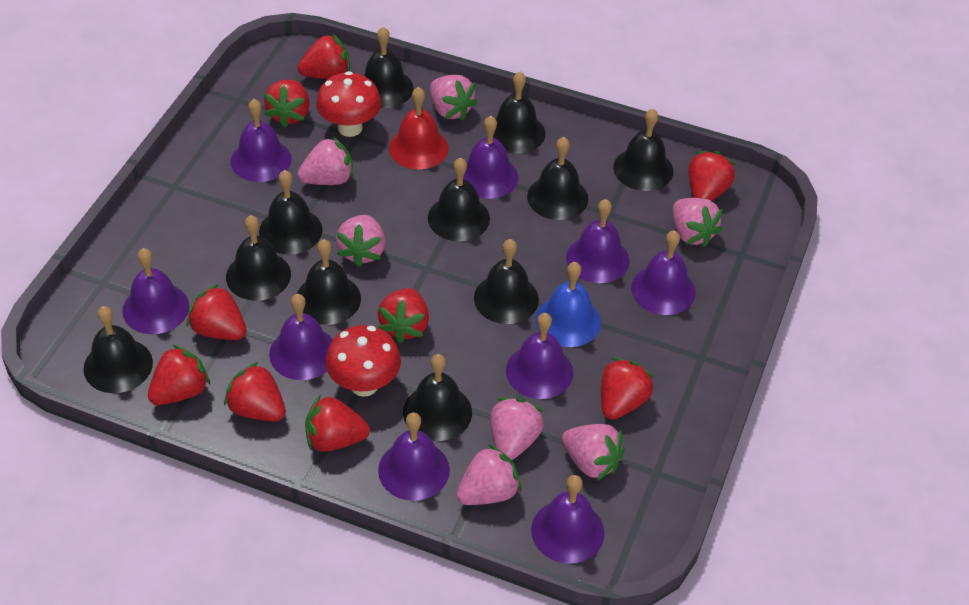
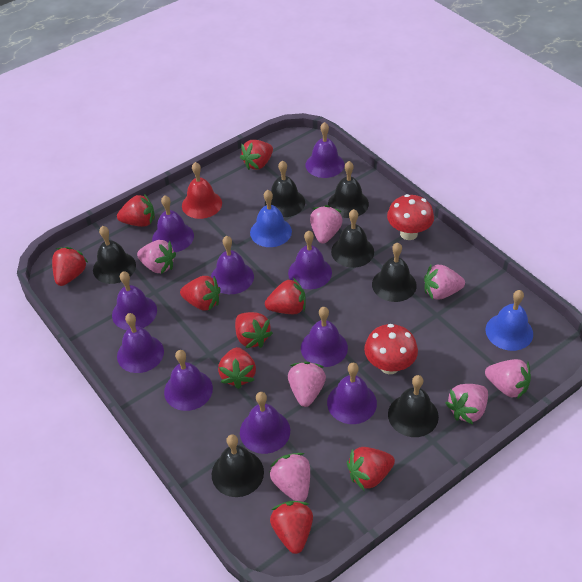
black bell: [84,306,153,393] [226,215,291,301] [259,170,322,255] [297,239,361,325] [363,27,414,108] [403,354,472,441] [428,157,490,242] [474,239,539,324] [493,72,545,154] [527,137,588,220] [613,109,673,191] = 11 -> [93,226,136,284] [212,434,264,497] [265,160,305,217] [328,161,369,218] [331,209,374,268] [372,243,417,302] [388,375,439,437] = 7
blue bell: [535,262,601,347] = 1 -> [250,190,292,247] [486,290,533,351] = 2
purple bell: [122,248,189,334] [231,99,292,182] [269,294,333,380] [378,413,450,501] [463,116,518,199] [506,313,573,399] [531,475,604,564] [566,199,630,283] [631,230,696,315] = 9 -> [112,271,157,330] [117,313,164,373] [152,195,194,252] [164,350,213,411] [211,236,254,294] [240,392,290,454] [288,231,332,289] [301,307,348,367] [306,122,344,178] [327,363,377,424] = 10

